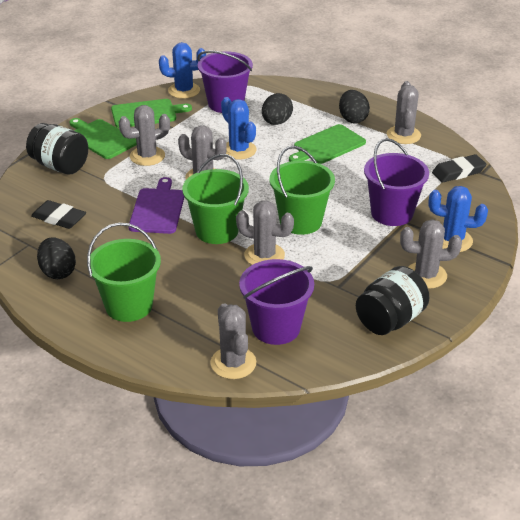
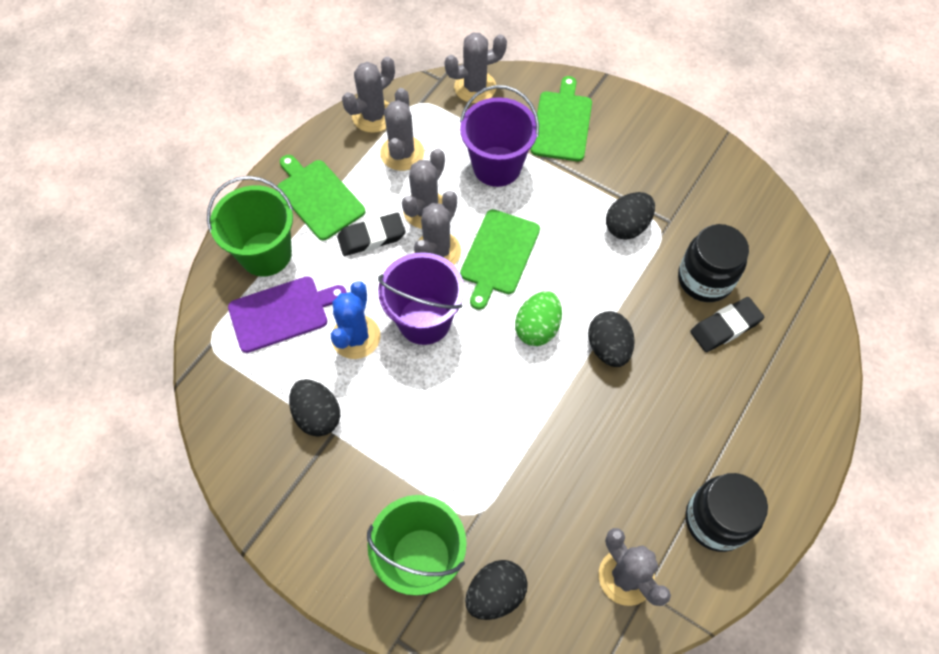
black egg: [37,237,76,279] [262,93,293,125] [339,90,370,123] = 3 -> [289,379,340,437] [465,560,528,620] [588,311,635,367] [606,192,655,240] = 4
blue cactus: [159,42,206,99] [221,97,257,160] [429,186,488,252] = 3 -> [331,281,381,359] = 1
green bucket: [87,223,161,322] [182,154,249,244] [270,146,335,235] = 3 -> [207,176,294,277] [367,495,466,596] = 2
green egg: none = 0 -> [515,291,562,346] = 1
purple bucket: [197,50,253,113] [239,259,314,345] [364,138,429,226] = 3 -> [378,252,464,345] [460,85,539,187] = 2

